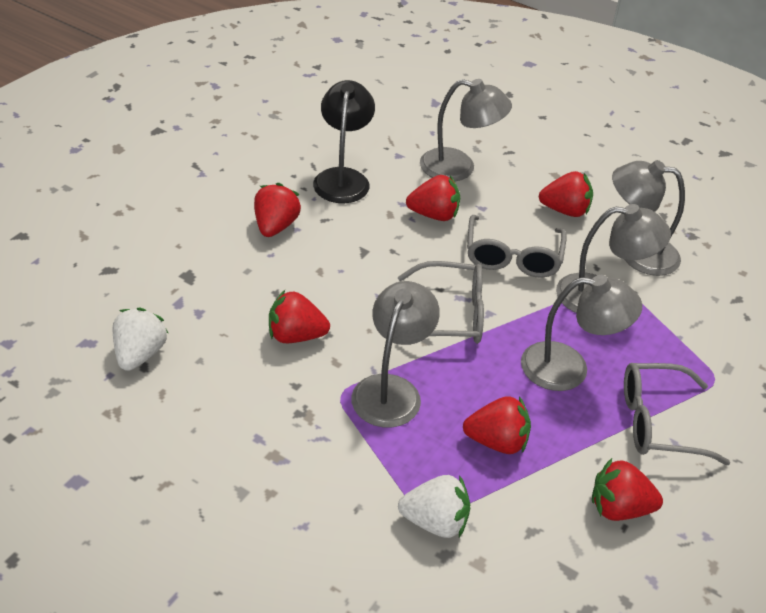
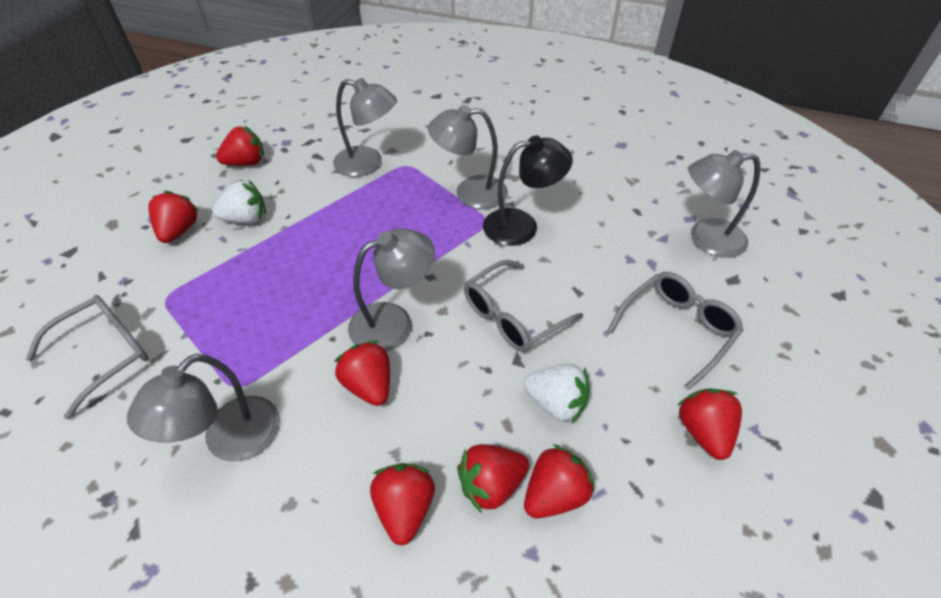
red strawberry: [254,183,301,237] [269,290,330,343] [406,175,460,221] [463,396,531,454] [539,171,593,217] [592,458,663,521] = 6 -> [149,191,199,243] [216,126,264,166] [334,341,390,406] [370,463,435,546] [457,444,529,513] [524,444,594,518] [678,389,742,460] = 7

